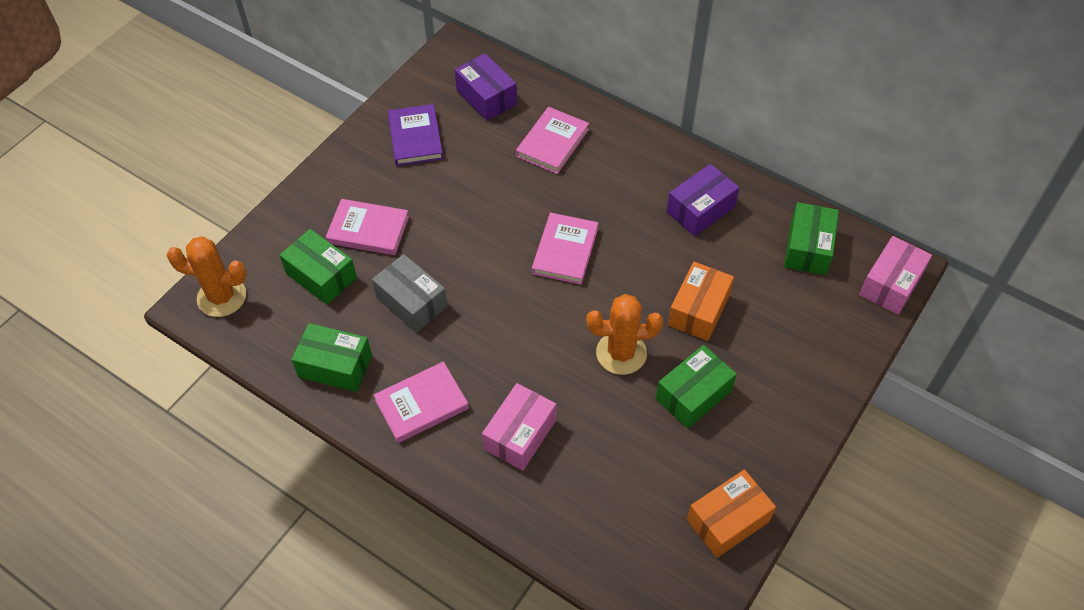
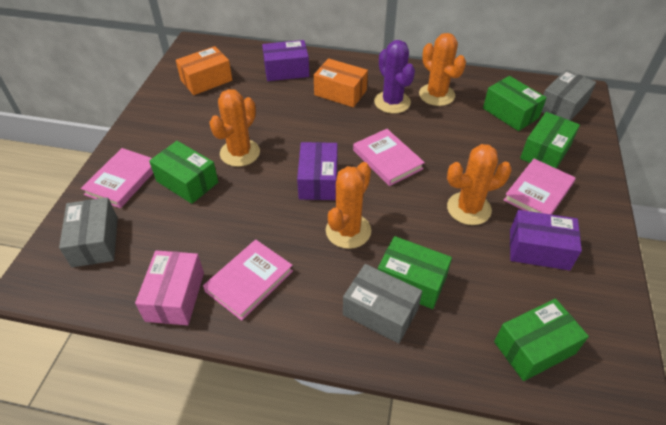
green box: [280,229,357,305] [291,323,372,392] [656,345,737,429] [784,202,839,275] = 4 -> [149,141,218,204] [378,236,452,309] [483,76,547,131] [494,299,589,381] [520,112,580,169] = 5
grey box: [372,254,448,333] = 1 -> [59,197,118,267] [343,264,422,343] [542,70,596,121] = 3
orange cactus: [166,236,247,317] [586,294,663,375] = 2 -> [209,89,260,167] [326,162,371,249] [419,33,466,106] [447,144,512,225] = 4
pink box: [482,383,556,471] [859,236,932,315] = 2 -> [135,250,204,325] = 1
purple book: [388,104,443,166] = 1 -> none = 0
purple box: [455,53,517,121] [667,164,739,236] = 2 -> [262,40,309,81] [297,142,338,200] [510,210,582,271] = 3
purple cactus: none = 0 -> [374,40,415,114] = 1

